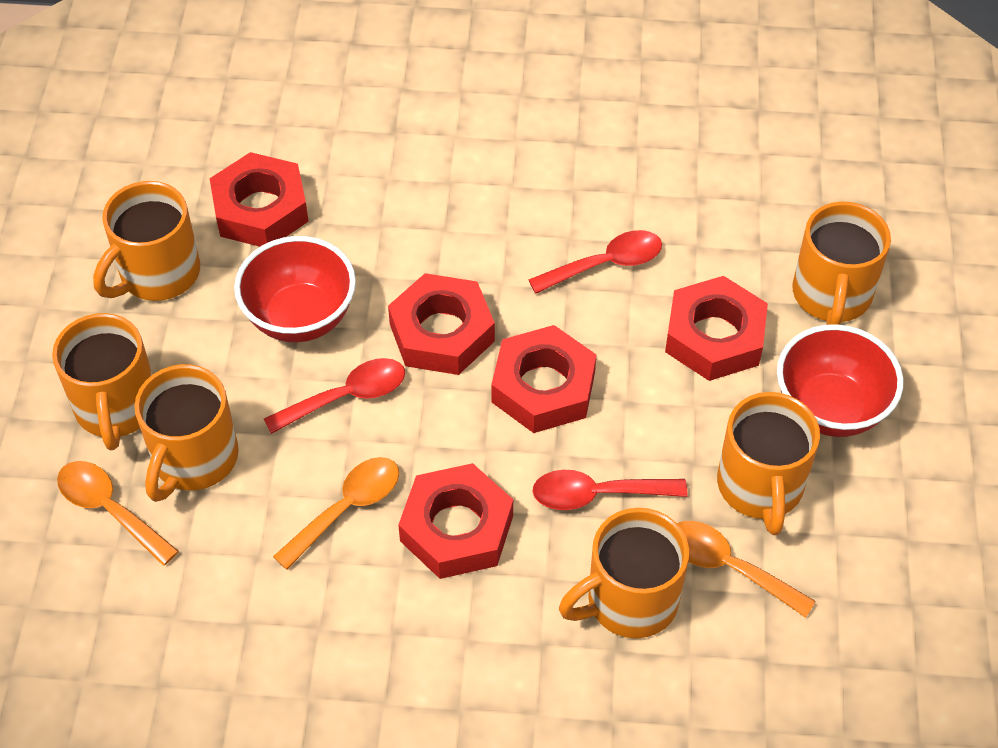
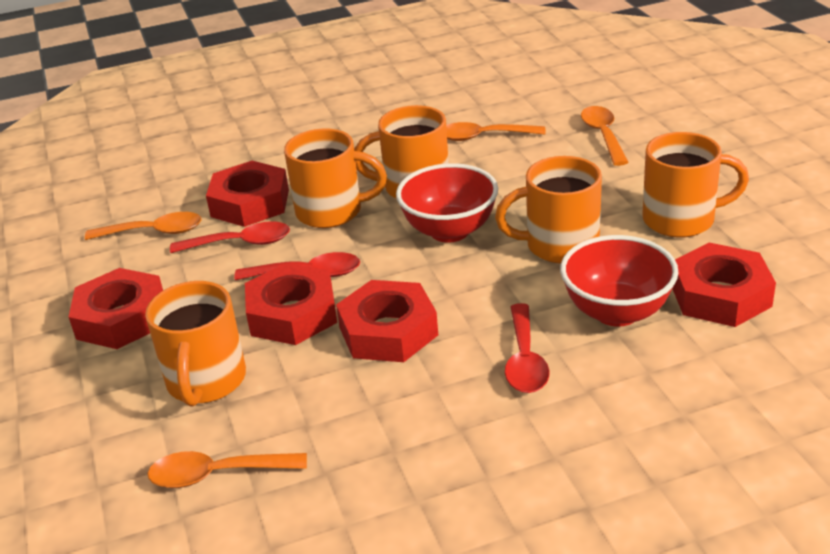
orange mug: [52,313,153,450] [93,181,200,301] [134,364,239,502] [559,508,689,638] [717,392,820,535] [792,202,891,325] = 6 -> [145,281,246,407] [284,129,387,228] [354,105,449,199] [495,156,602,263] [642,132,749,238] = 5
orange spoon: [57,461,179,566] [273,457,399,570] [677,521,816,618] = 3 -> [85,212,202,240] [148,451,307,488] [446,122,546,141] [581,106,629,166] = 4

